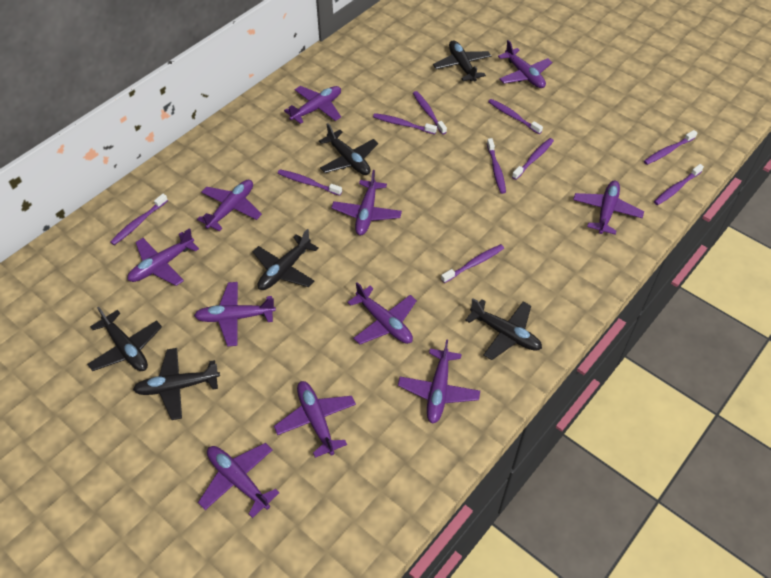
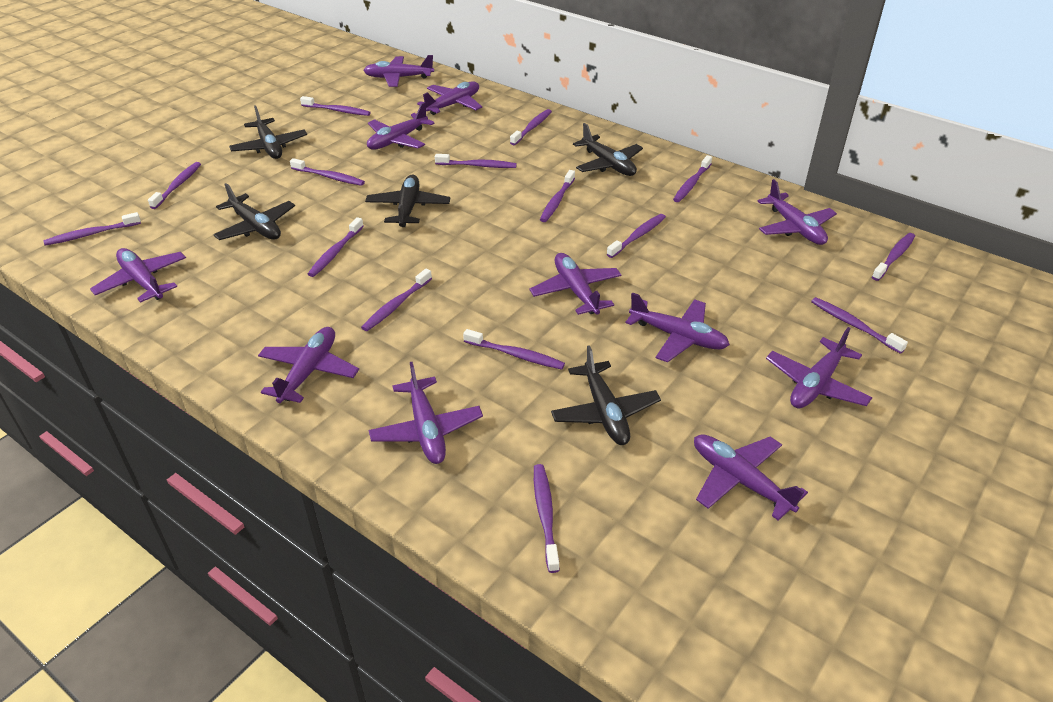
black plane: [87,306,162,371] [133,348,220,420] [252,229,319,290] [319,123,378,175] [433,40,491,81] [465,298,542,360] = 6 -> [213,183,295,240] [229,105,307,159] [365,174,450,227] [551,345,661,445] [573,123,643,176] = 5
purple toothbrush: [110,194,168,245] [278,169,342,196] [373,113,437,134] [413,91,447,135] [441,244,504,283] [487,138,506,194] [488,99,543,134] [512,138,554,180] [644,130,697,165] [654,164,704,205] = 10 -> [43,212,141,246] [148,162,201,209] [290,158,365,186] [300,96,371,116] [308,217,364,277] [361,269,432,331] [435,154,517,168] [463,329,565,370] [510,109,552,145] [534,464,560,573] [540,170,575,222] [607,214,666,258] [673,155,712,202] [811,297,908,354] [872,233,915,281] = 15

